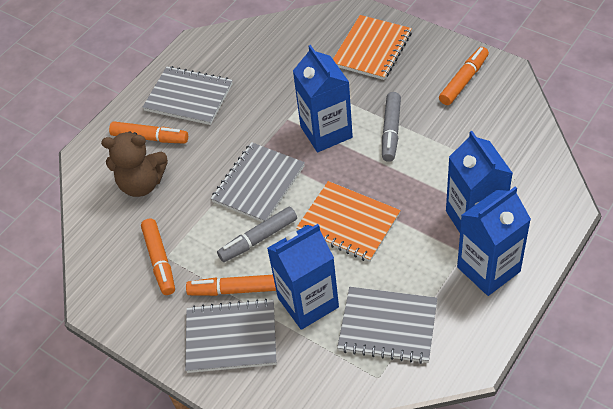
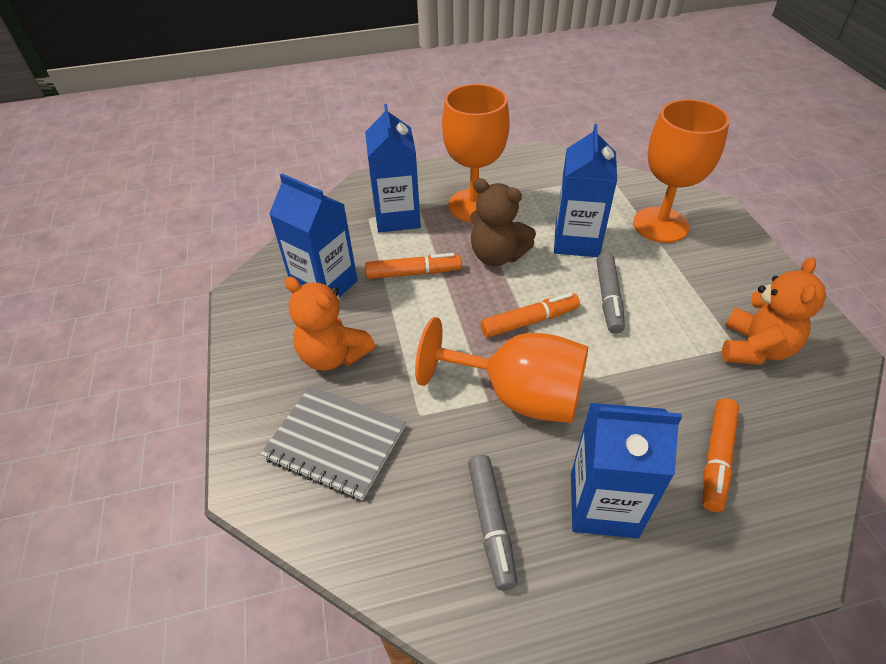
grey notebook: [142,66,233,125] [185,299,276,373] [211,142,305,222] [337,287,437,364] = 4 -> [260,385,406,500] = 1
orange goblet: none = 0 -> [415,317,588,423] [442,84,510,222] [633,99,730,243] = 3
orange marker: [109,121,188,144] [141,218,175,295] [186,275,276,296] [439,47,489,105] = 4 -> [365,253,462,279] [481,293,580,338] [702,398,739,512] = 3
orange notebook: [296,181,401,262] [333,15,412,80] = 2 -> none = 0
orange teddy bear: none = 0 -> [285,277,376,371] [722,257,826,365] = 2

